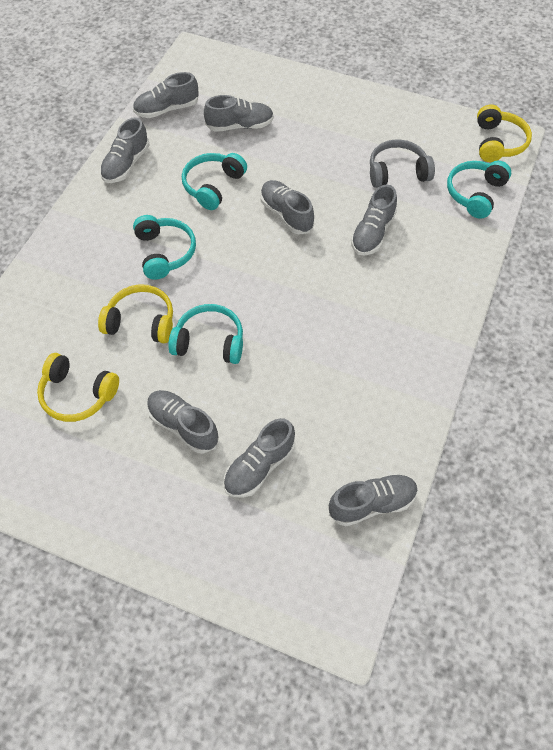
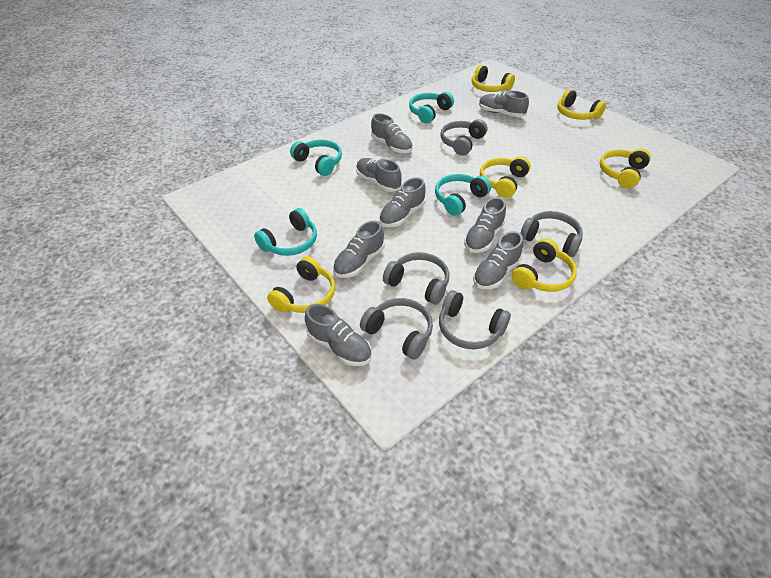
grey headphones: [370,140,435,188] = 1 -> [360,298,433,359] [383,252,449,305] [439,290,511,349] [440,119,488,156] [520,211,583,257] = 5
yellow headphones: [37,353,119,422] [98,284,173,343] [477,104,532,162] = 3 -> [267,256,335,313] [472,65,515,92] [480,156,531,198] [512,238,577,292] [557,89,606,120] [600,148,651,188] = 6

